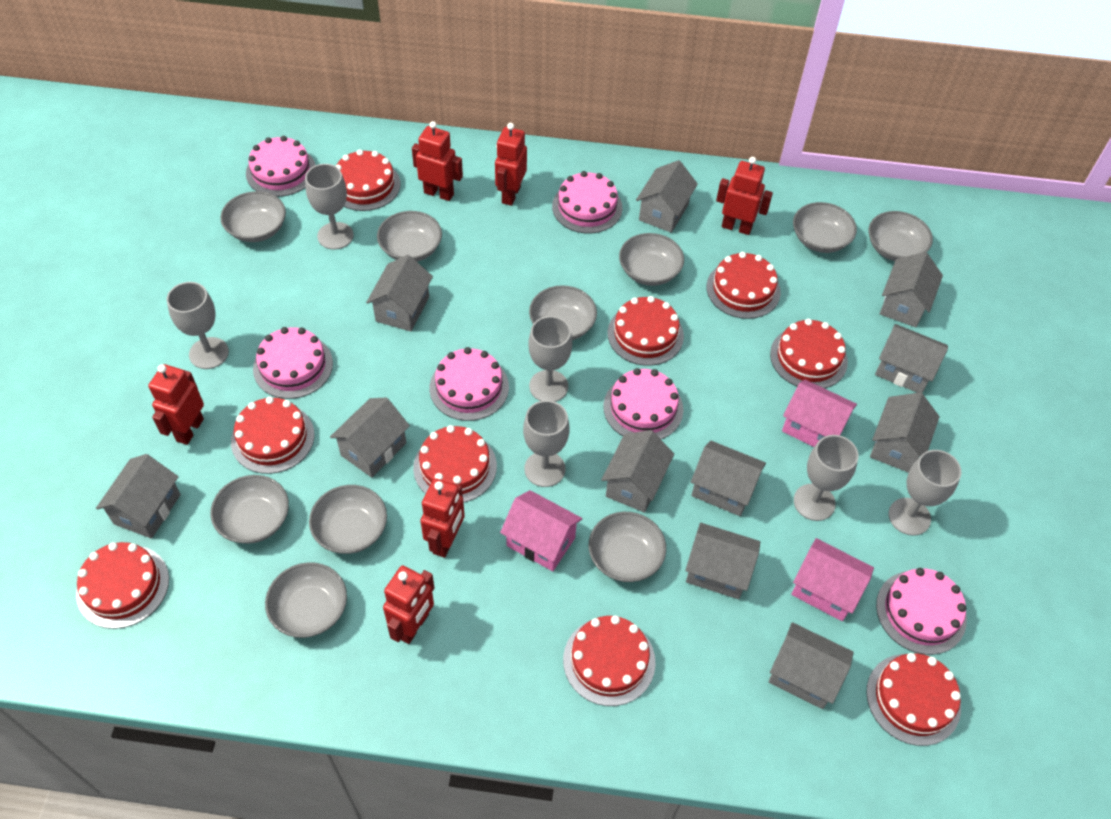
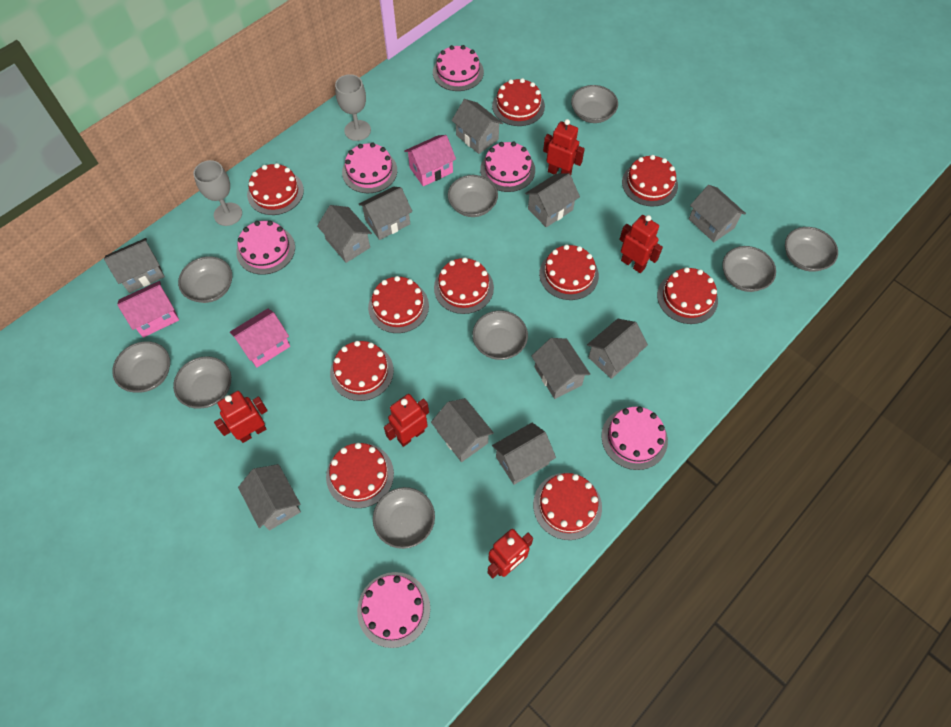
grey bowl: [210,475,289,544] [220,191,286,242] [265,562,347,638] [309,485,387,554] [377,211,442,262] [529,285,597,340] [589,512,666,582] [619,233,684,286] [793,202,857,253] [868,211,933,261] = 10 -> [112,341,170,392] [173,356,231,409] [178,256,232,303] [373,487,435,549] [448,175,498,217] [472,311,528,360] [571,85,618,123] [722,246,776,292] [785,227,838,272] = 9
grey goblet: [167,282,229,369] [305,164,354,250] [523,400,569,487] [528,316,572,402] [794,435,859,521] [889,450,961,536] = 6 -> [193,160,242,226] [335,74,371,141] = 2
red cake: [76,542,169,629] [231,397,315,474] [336,150,400,211] [413,425,497,503] [563,616,656,706] [607,296,684,366] [707,252,781,319] [770,319,848,389] [866,653,961,746] = 9 -> [247,163,304,215] [326,443,394,508] [330,341,394,401] [368,276,429,333] [434,257,494,314] [492,78,545,126] [533,473,602,540] [539,245,599,300] [622,155,678,206] [657,267,718,324] = 10
red robot: [148,364,204,445] [383,565,435,644] [412,121,463,201] [420,478,465,558] [495,123,527,206] [716,157,773,235] = 6 -> [214,391,268,443] [384,394,429,447] [488,529,533,578] [543,119,585,175] [619,215,663,273] = 5

